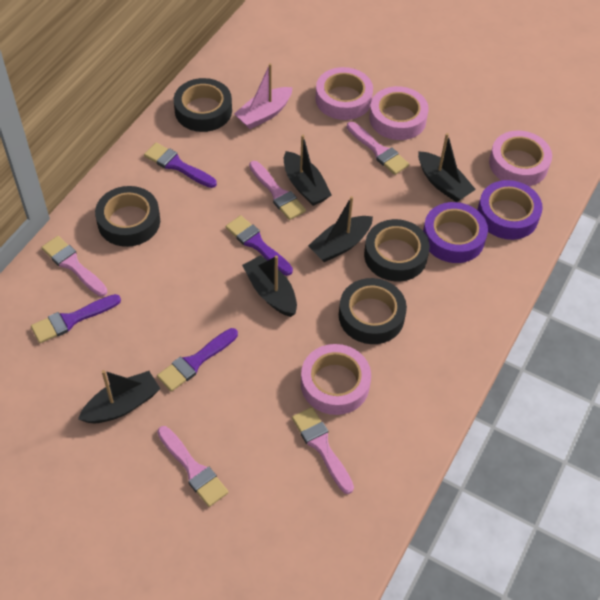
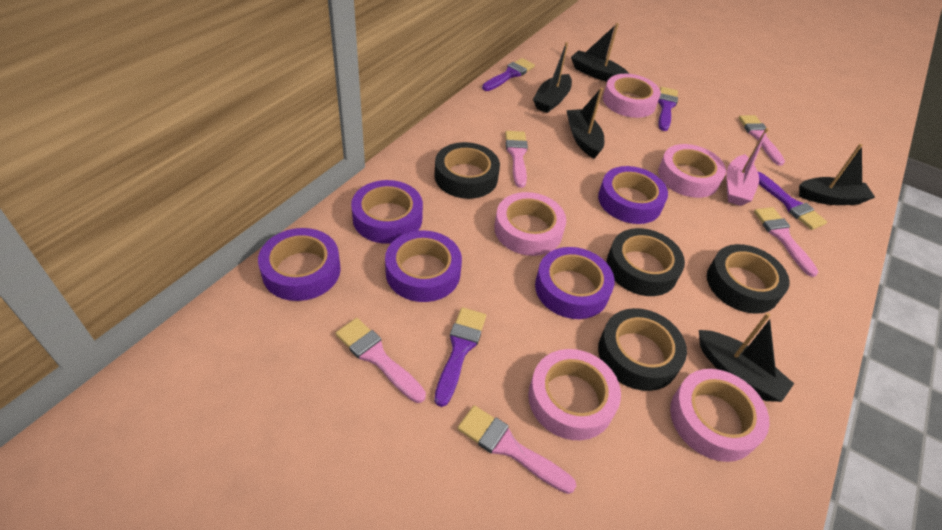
pink tape: [301,344,371,415] [315,67,373,120] [369,86,429,140] [489,131,552,186] = 4 -> [494,192,566,256] [528,349,621,440] [603,74,661,118] [658,144,726,198] [670,369,770,462] = 5
purple tape: [423,202,488,263] [478,180,543,240] = 2 -> [258,228,341,301] [351,180,423,244] [385,230,462,302] [535,247,615,319] [598,166,668,224] = 5

